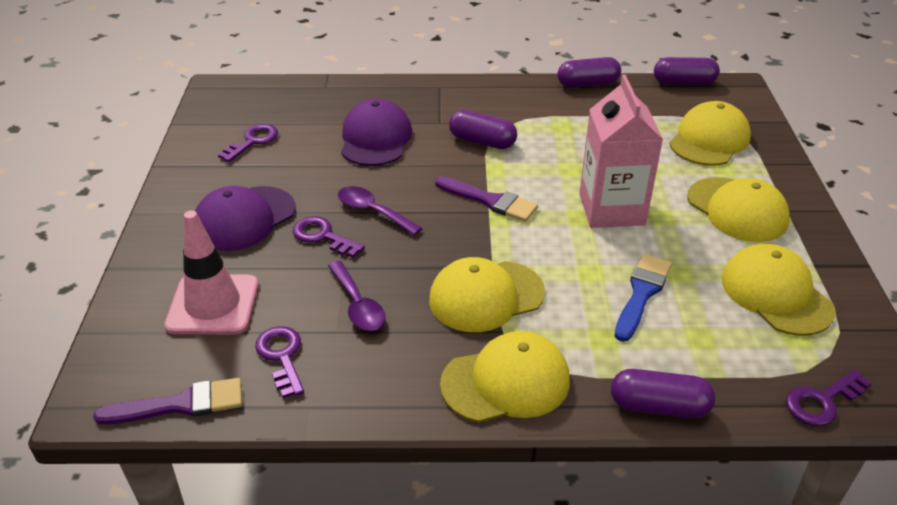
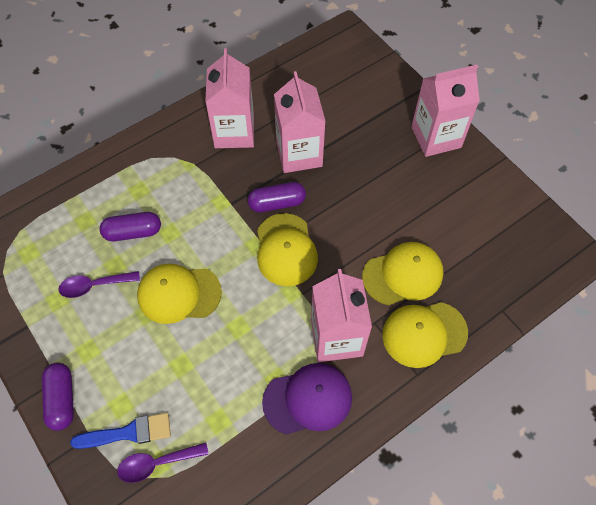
pink carton: [579,75,663,228] = 1 -> [205,48,254,148] [274,71,326,173] [311,269,372,362] [411,65,480,157] = 4
pink traffic cone: [164,210,259,335] = 1 -> none = 0
purple brush: [93,378,242,425] [435,176,538,222] = 2 -> none = 0
purple cap: [195,186,295,251] [341,99,412,166] = 2 -> [262,363,352,435] = 1
purple capsule: [449,110,517,149] [557,57,621,88] [611,369,715,418] [654,57,720,85] = 4 -> [42,363,74,431] [99,212,161,241] [248,182,306,212] = 3
purple key: [218,124,278,162] [255,326,304,398] [293,216,365,258] [786,369,871,426] = 4 -> none = 0
yellow cap: [429,257,545,332] [440,331,570,423] [669,101,751,166] [687,177,790,242] [721,244,835,336] = 5 -> [137,264,222,324] [257,213,318,286] [362,242,443,305] [382,302,468,368] = 4

